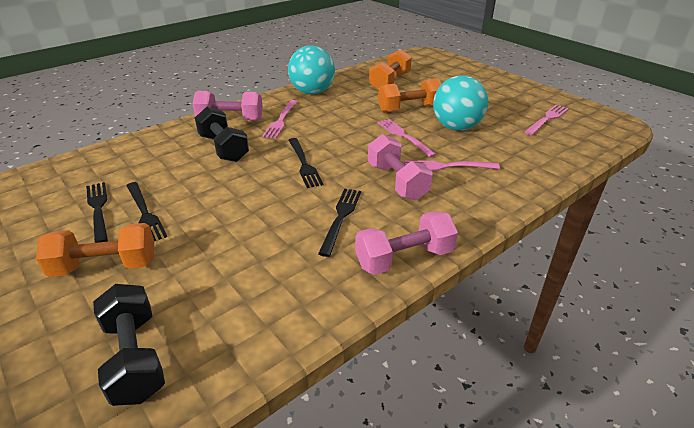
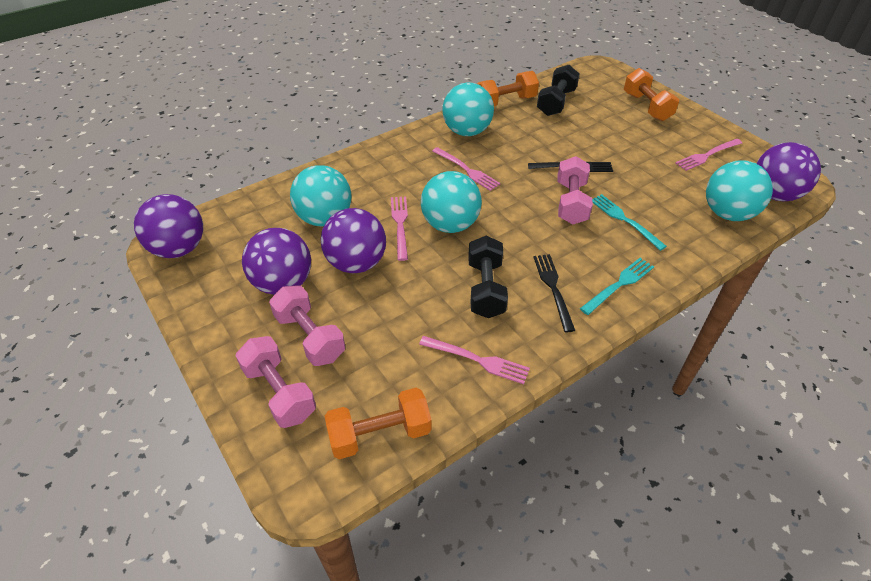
black fork: [86,182,108,243] [127,182,167,241] [288,138,323,188] [318,189,361,257] = 4 -> [528,162,613,172] [533,254,575,332] = 2
purple ball: none = 0 -> [134,194,203,258] [242,228,311,295] [321,208,386,273] [756,142,821,201] = 4
turquoise ball: [288,45,335,94] [433,75,488,130] = 2 -> [290,165,351,227] [421,171,482,233] [442,82,494,136] [706,160,773,221] = 4
turquoise fork: none = 0 -> [580,258,654,315] [592,194,667,251] = 2

